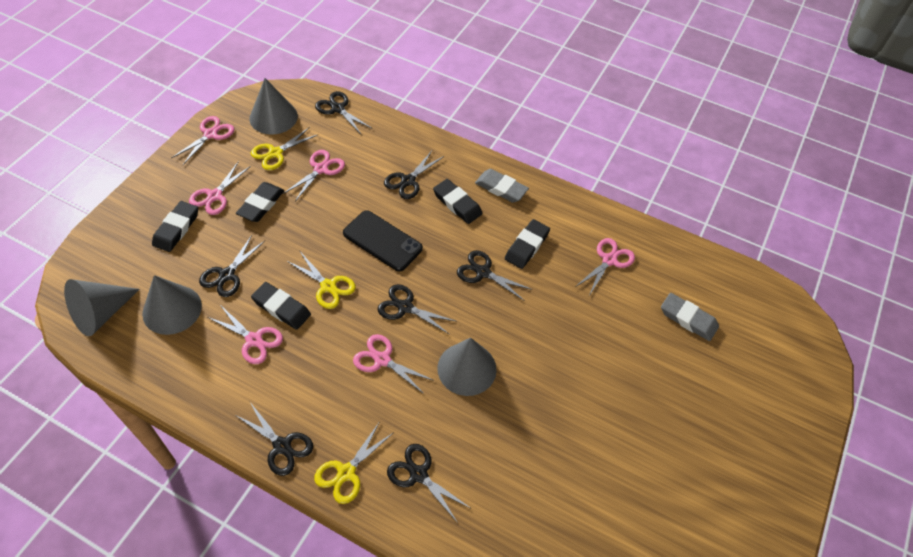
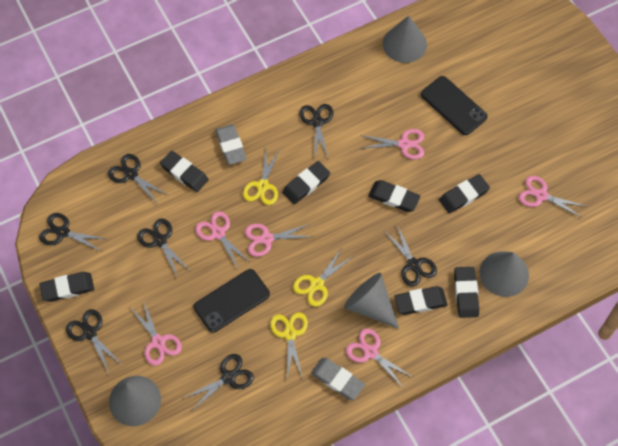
black eraser: [152,201,198,252] [236,182,284,222] [251,282,311,330] [433,179,482,224] [505,219,550,269] = 5 -> [39,272,94,302] [160,151,209,192] [282,161,330,204] [368,180,420,212] [394,286,448,315] [439,174,490,214] [454,267,479,318] = 7
black phone: [343,210,423,271] = 1 -> [194,269,270,333] [421,76,487,135] = 2

